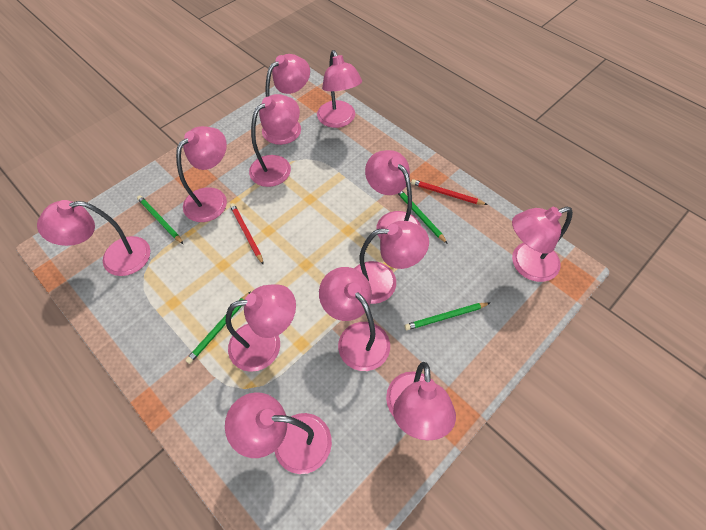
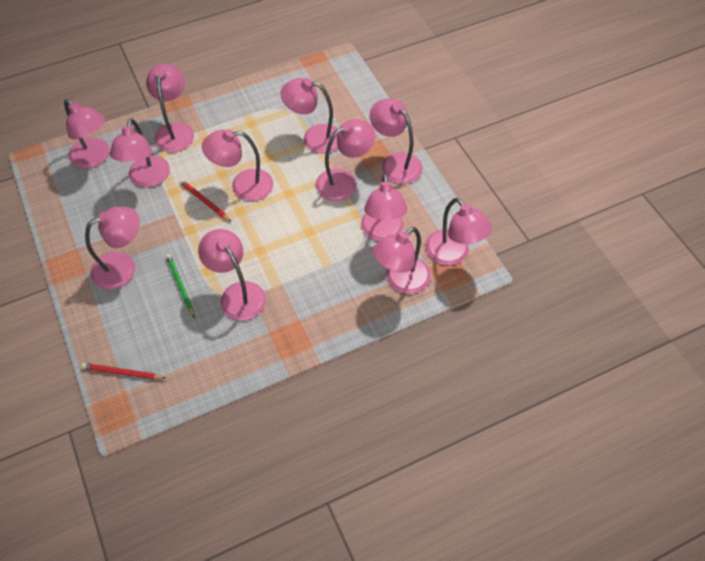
green pencil: [137,195,183,244] [185,291,251,364] [398,191,448,244] [404,302,490,330] = 4 -> [166,254,194,318] = 1

